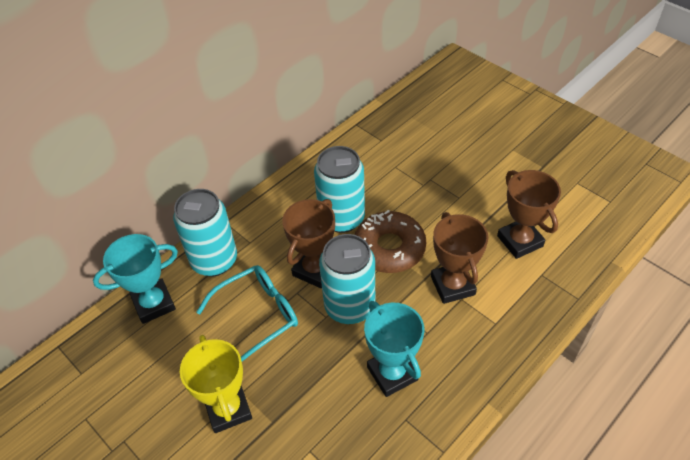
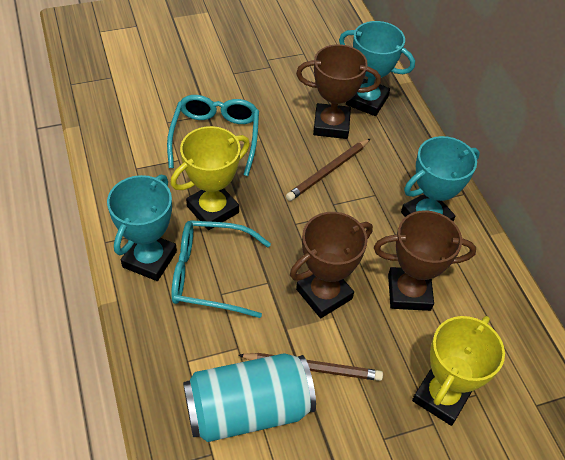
brown donut: [355,210,427,273] = 1 -> none = 0
brown pencil: none = 0 -> [238,353,383,381] [286,138,371,201] = 2
turquoise can: [173,189,237,276] [314,146,365,233] [319,234,375,324] = 3 -> [183,353,316,442] = 1
turquoise glasses: [196,265,298,361] = 1 -> [167,95,259,176] [171,220,271,318] = 2
turquoise trophy: [93,234,178,324] [364,301,424,397] = 2 -> [107,175,177,281] [339,21,415,116] [401,136,480,221] = 3
yellow trophy: [180,335,252,433] = 1 -> [170,126,250,230] [412,316,505,426] = 2

